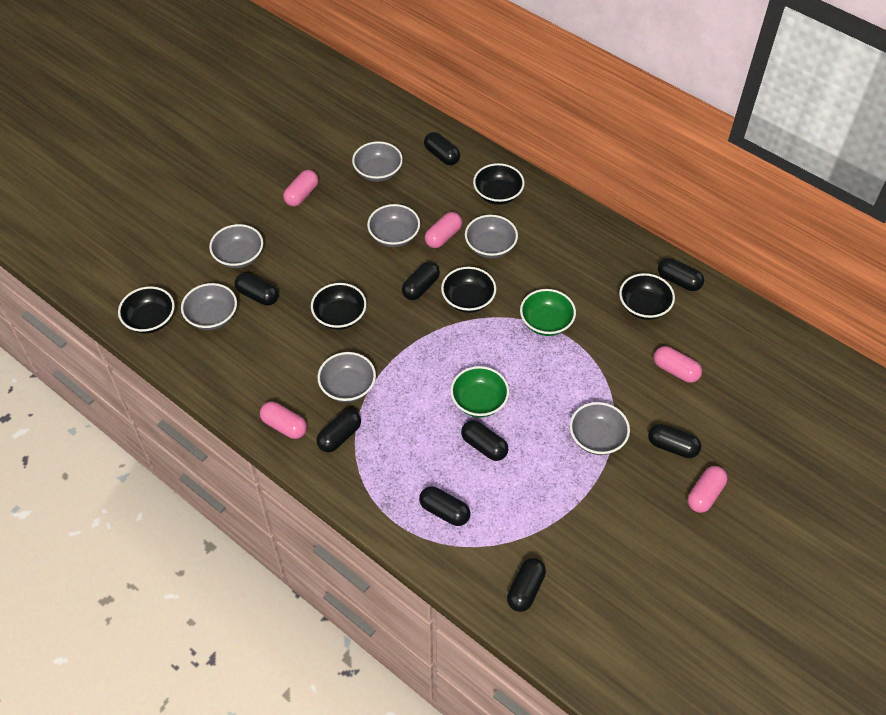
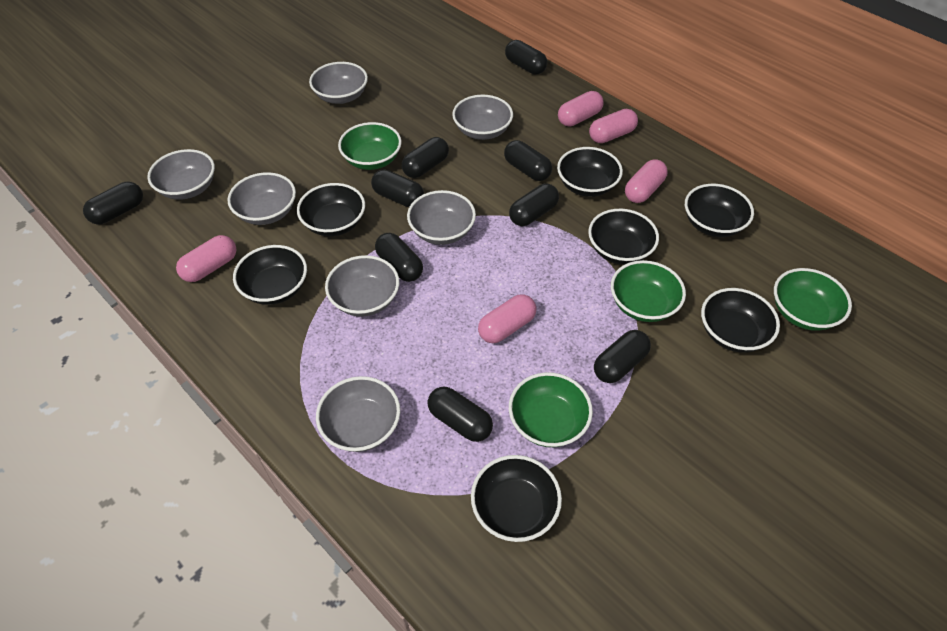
black bowl: [118,286,175,334] [311,283,367,330] [441,267,496,313] [473,163,525,205] [619,273,675,320] = 5 -> [233,245,307,305] [297,183,365,236] [471,455,562,542] [557,147,623,197] [588,209,659,265] [685,184,754,237] [701,288,780,353] = 7
green bowl: [450,366,509,417] [520,289,576,336] = 2 -> [338,122,402,170] [509,372,593,447] [611,260,686,322] [774,268,852,331] = 4

